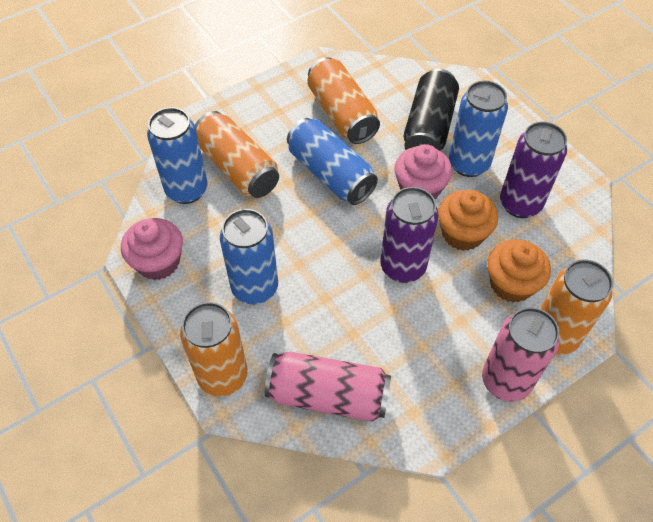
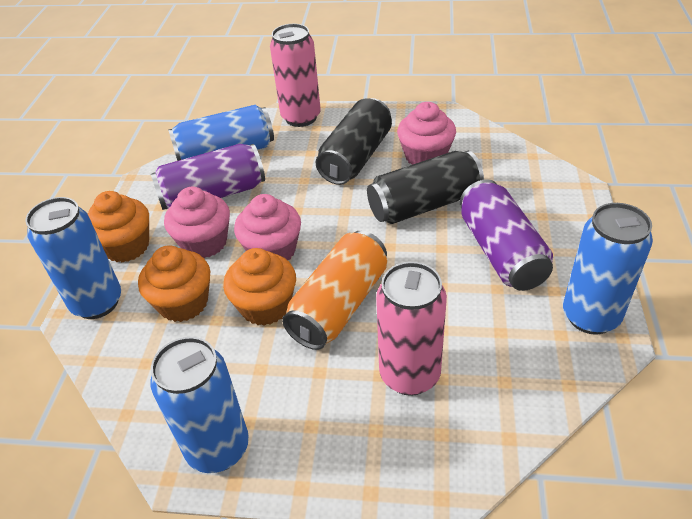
black can: [404,69,459,151] = 1 -> [315,98,392,185] [367,151,484,224] = 2
orange can: [180,302,248,396] [195,111,279,198] [307,57,380,144] [540,259,613,355] = 4 -> [282,231,387,350] = 1
orange cupcake: [438,190,498,251] [487,239,551,303] = 2 -> [88,191,149,263] [138,245,210,322] [223,248,296,326] = 3
pink cupcake: [121,218,183,280] [395,144,452,199] = 2 -> [164,187,230,258] [234,194,301,260] [397,102,456,165] = 3

